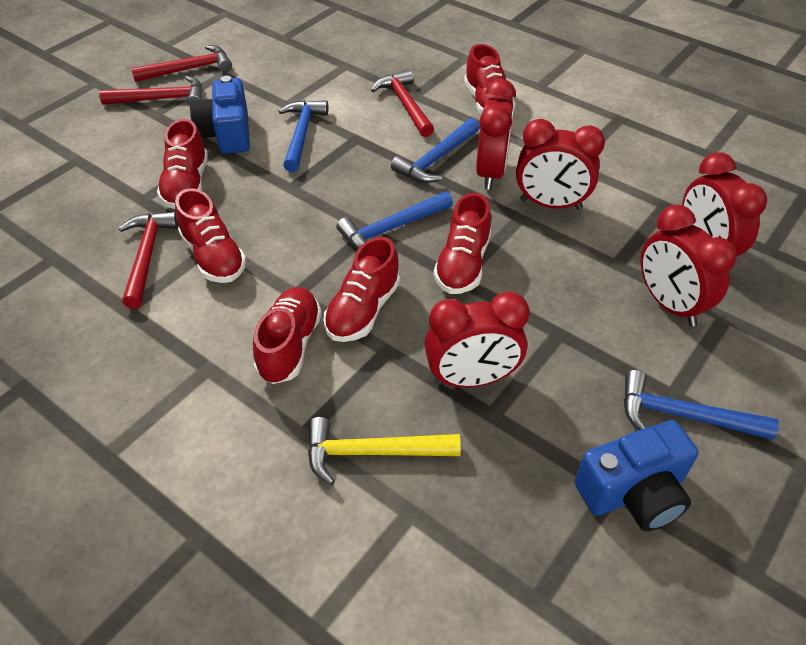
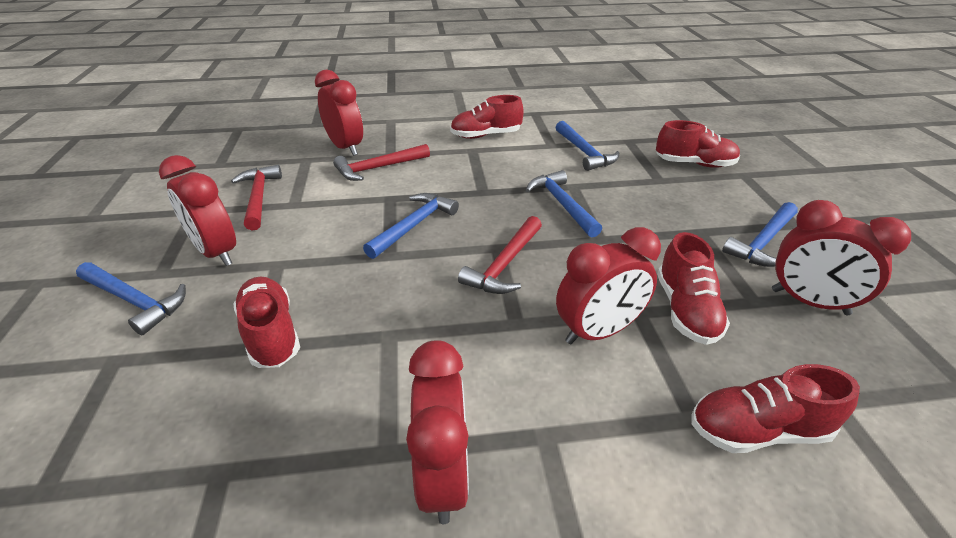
blue camera: [190,76,250,154] [575,420,698,531] = 2 -> none = 0
blue hammer: [279,100,328,172] [336,191,453,249] [391,118,480,183] [624,370,779,440] = 4 -> [76,262,186,335] [363,193,459,259] [526,170,602,237] [555,121,619,171] [722,202,798,267] = 5
red hammer: [99,76,202,106] [118,212,179,308] [131,45,232,82] [371,70,434,137] = 4 -> [231,165,282,230] [333,144,430,181] [458,216,542,294] = 3
red shoe: [157,119,208,209] [175,188,247,283] [253,287,322,384] [324,237,400,342] [434,193,491,294] [464,44,516,114] = 6 -> [233,276,300,368] [450,95,524,139] [656,120,740,168] [657,232,730,345] [691,364,860,453] = 5
yellow hammer: [308,417,461,485] = 1 -> none = 0

